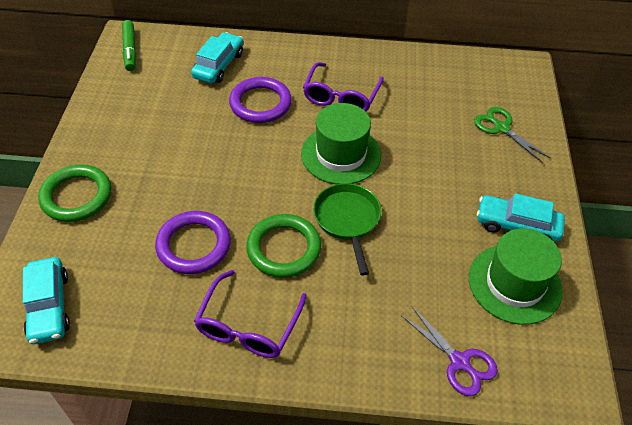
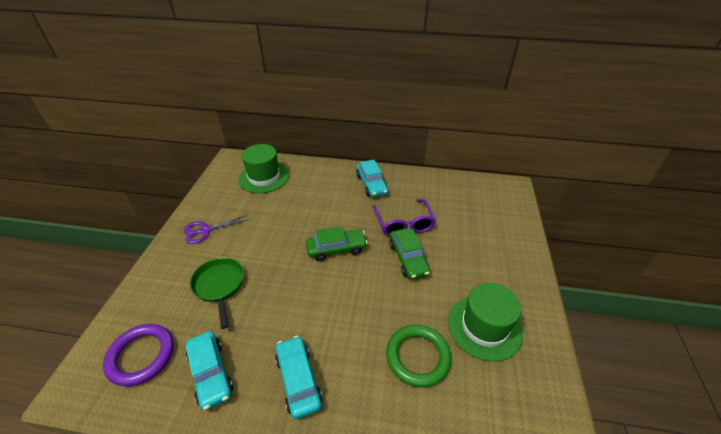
green car: none = 0 -> [306,226,368,261] [389,228,430,279] = 2
green marker: [122,20,136,71] = 1 -> none = 0
green ring: [38,164,111,222] [246,214,321,278] = 2 -> [386,325,451,387] = 1
green scissors: [474,107,551,163] = 1 -> none = 0
purple glasses: [194,270,307,358] [303,62,384,112] = 2 -> [373,199,436,236] = 1
purple ring: [155,211,231,274] [229,77,292,123] = 2 -> [103,324,174,386] = 1

